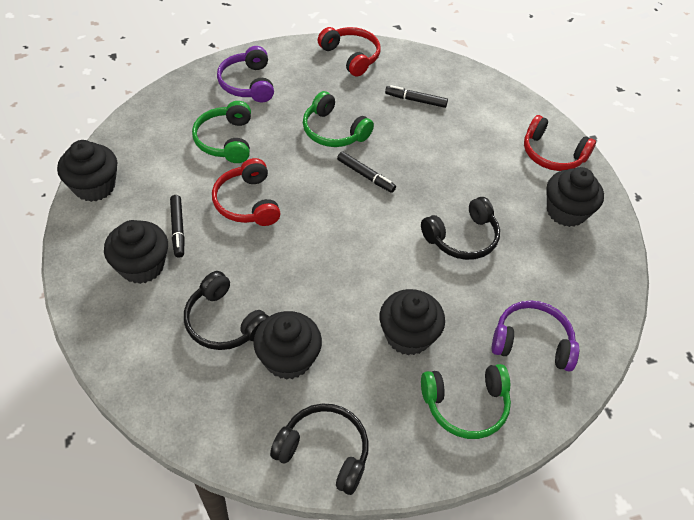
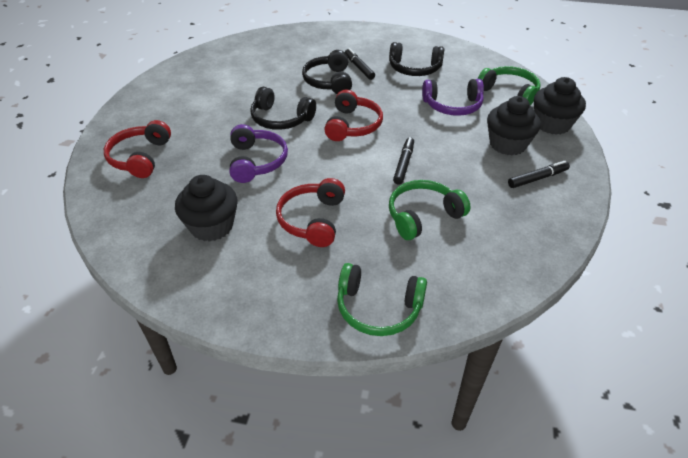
black cupcake: [57,140,117,202] [104,220,168,284] [253,311,322,380] [379,289,445,356] [547,167,604,227] = 5 -> [175,175,237,242] [487,96,541,155] [534,77,586,135] = 3

